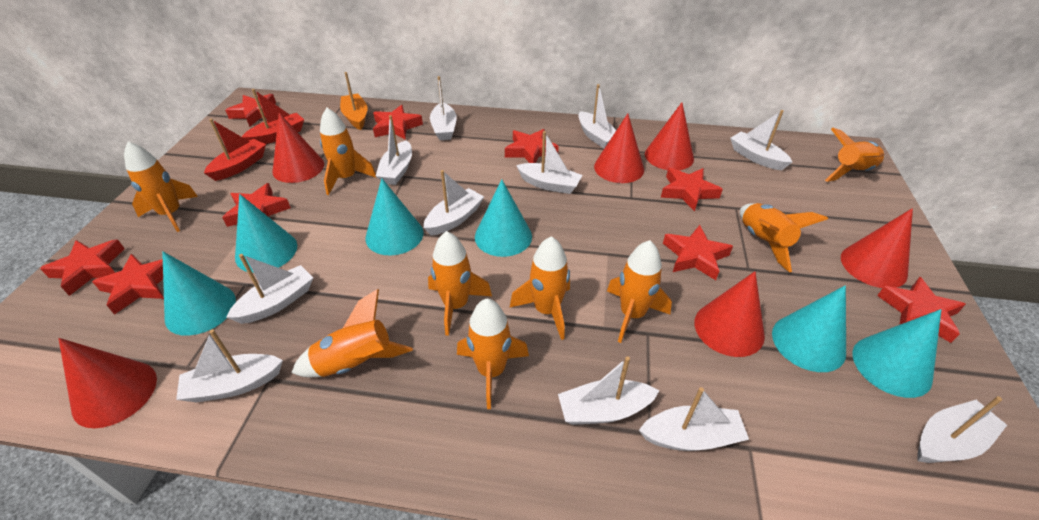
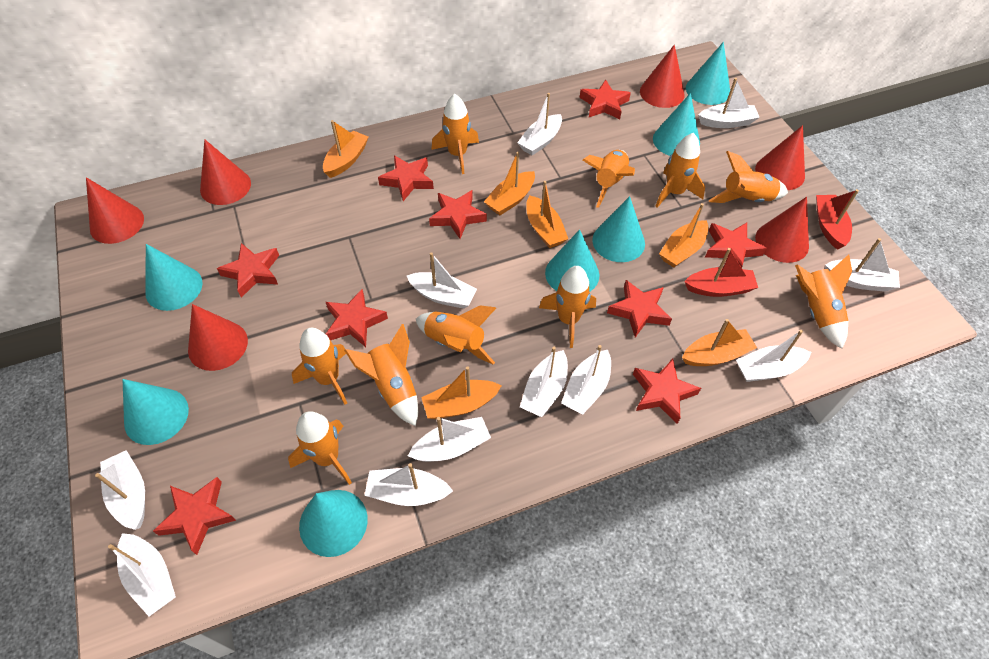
orange boat: [340,72,368,130] = 1 -> [323,120,369,178] [421,366,502,419] [484,152,535,215] [526,181,568,248] [659,203,708,268] [682,319,757,366] = 6
orange rocket: [124,142,198,232] [291,289,413,377] [320,108,376,195] [428,231,492,336] [457,299,529,409] [509,236,570,340] [607,240,672,343] [740,203,828,272] [825,128,884,182] = 9 -> [288,411,352,485] [292,328,347,405] [344,324,418,426] [416,305,496,364] [431,94,479,174] [539,266,596,348] [582,150,635,208] [655,133,705,208] [708,151,788,203] [795,254,852,349] = 10
turquoise cone: [162,251,236,336] [235,194,297,273] [365,178,423,256] [475,179,532,257] [772,285,846,372] [852,309,942,398] = 6 -> [122,379,189,445] [145,244,203,311] [299,490,368,557] [545,230,600,292] [592,196,645,262] [653,93,700,156] [686,42,730,105] = 7

